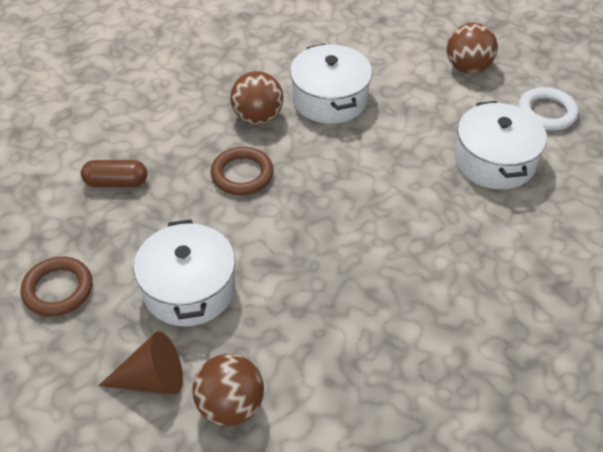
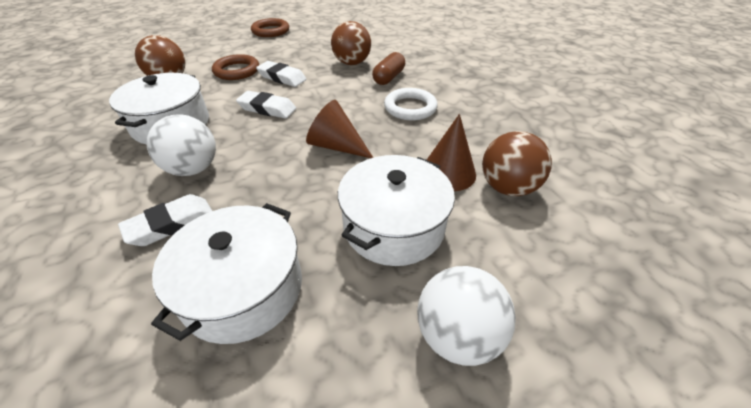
brown cone: [98,331,183,394] = 1 -> [306,100,373,158] [427,114,476,191] = 2
white ball: none = 0 -> [147,114,216,176] [417,266,516,366] = 2
white eraser: none = 0 -> [118,194,212,246] [236,91,296,119] [256,61,307,87] = 3

